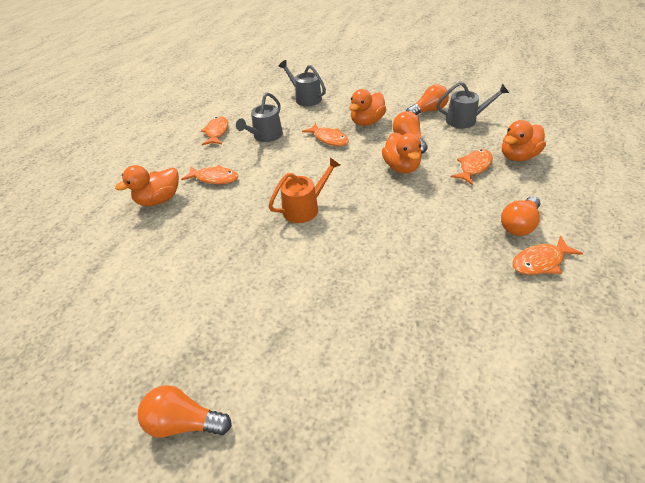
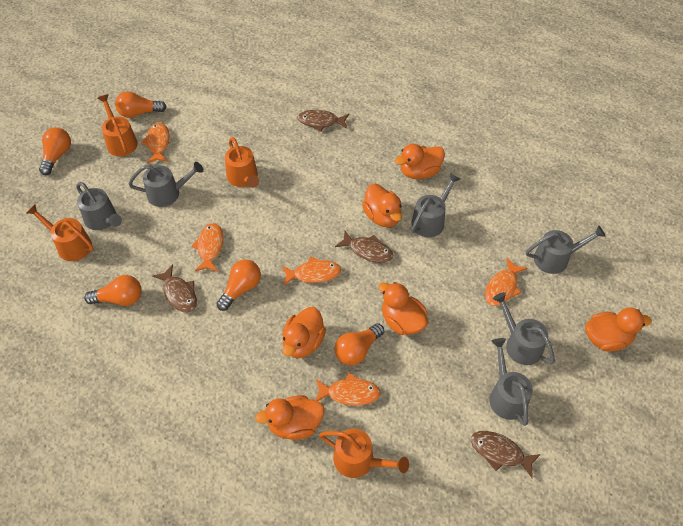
brown fish: none = 0 -> [152,264,197,313] [297,110,349,131] [335,231,393,263] [471,431,541,478] = 4
grey watering can: [236,92,283,142] [279,60,326,106] [436,82,509,128] = 3 -> [76,182,122,230] [128,162,203,207] [411,173,460,237] [489,338,533,426] [493,292,555,365] [526,225,606,274] = 6
orange duck: [115,165,179,206] [349,89,386,126] [382,132,422,174] [502,120,546,161] = 4 -> [255,395,325,440] [282,307,326,358] [362,184,402,227] [379,282,428,335] [395,144,445,179] [585,308,652,352] = 6
orange light bulb: [138,385,232,438] [393,111,428,153] [406,84,449,115] [501,196,541,236] = 4 -> [39,127,71,175] [84,275,142,306] [115,91,166,118] [216,260,261,311] [335,323,384,365] = 5
orange watering can: [268,157,340,223] = 1 -> [26,205,94,261] [98,94,138,156] [225,137,259,188] [319,428,409,478] = 4

